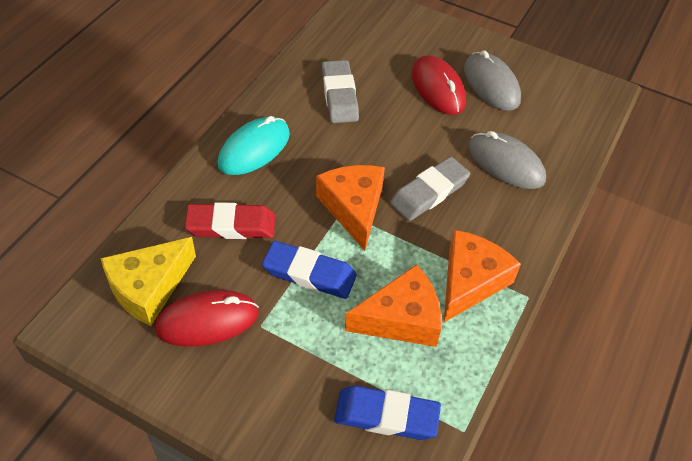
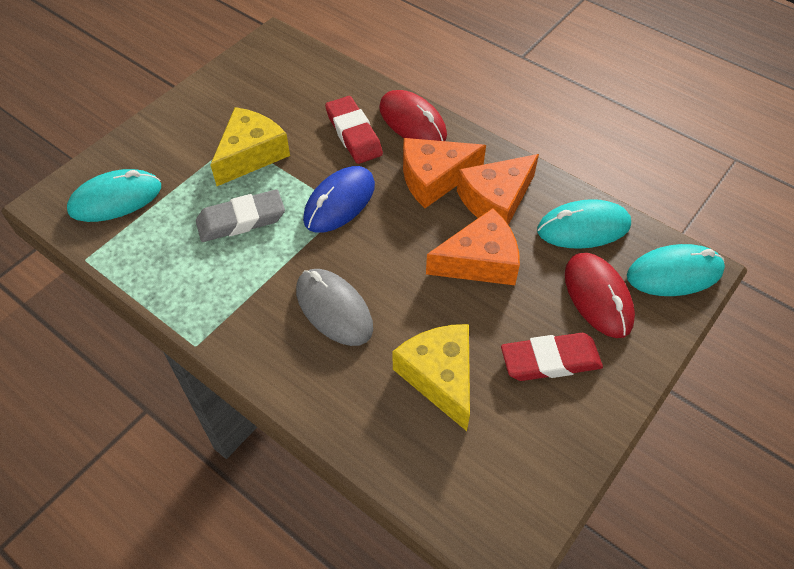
blue eraser: [262,241,357,299] [334,386,441,440] = 2 -> none = 0
blue mouse: none = 0 -> [303,166,375,233] = 1
grey eraser: [322,60,359,123] [390,157,470,221] = 2 -> [196,189,285,242] = 1
grey mouse: [464,50,521,111] [469,131,546,189] = 2 -> [296,269,373,346] = 1
red eraser: [185,202,275,239] = 1 -> [325,96,383,164] [501,333,603,381] = 2
turquoise mouse: [218,116,290,175] = 1 -> [67,169,161,222] [537,199,631,249] [627,244,725,296] = 3
yellow cheese: [100,237,196,326] = 1 -> [210,107,290,186] [393,324,470,431] = 2

